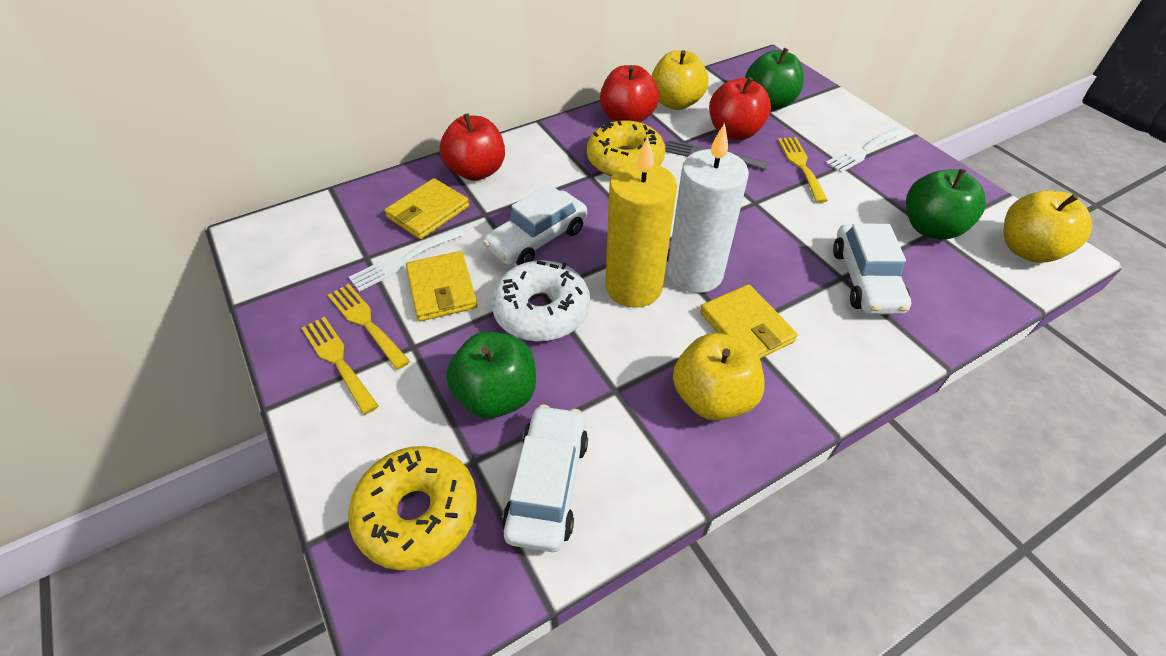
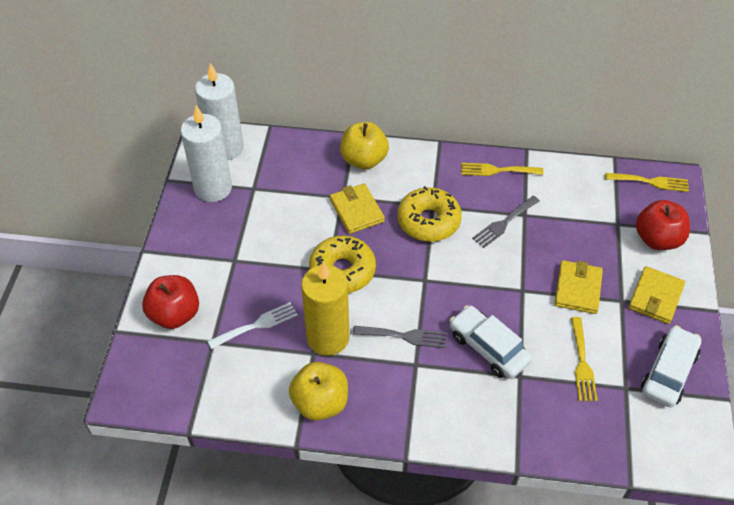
green apple: [446,331,536,419] [745,48,804,109] [906,169,986,239] = 3 -> none = 0
grey fork: [665,140,769,170] = 1 -> [353,326,446,348] [472,196,540,248] = 2
red apple: [440,113,505,181] [600,65,659,122] [709,77,771,140] = 3 -> [142,275,199,329] [636,200,690,250] = 2
white candle: [667,123,749,293] = 1 -> [181,105,232,202] [195,63,244,160] = 2
white car: [483,184,587,265] [502,404,588,552] [833,223,911,315] = 3 -> [450,305,532,379] [641,325,701,407] = 2
white donut: [491,260,590,342] = 1 -> none = 0
white fork: [349,227,464,292] [826,128,903,173] = 2 -> [208,302,298,349] = 1
yellow apple: [651,50,708,110] [673,333,765,421] [1004,191,1092,263] = 3 -> [289,362,348,421] [340,122,389,169] = 2

